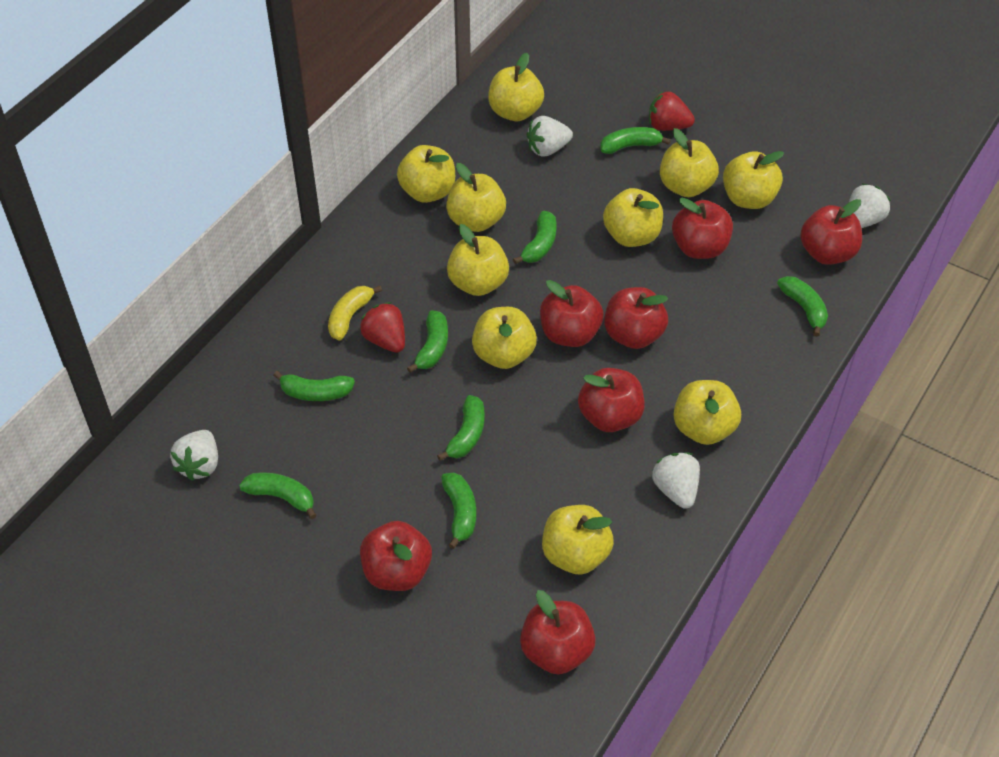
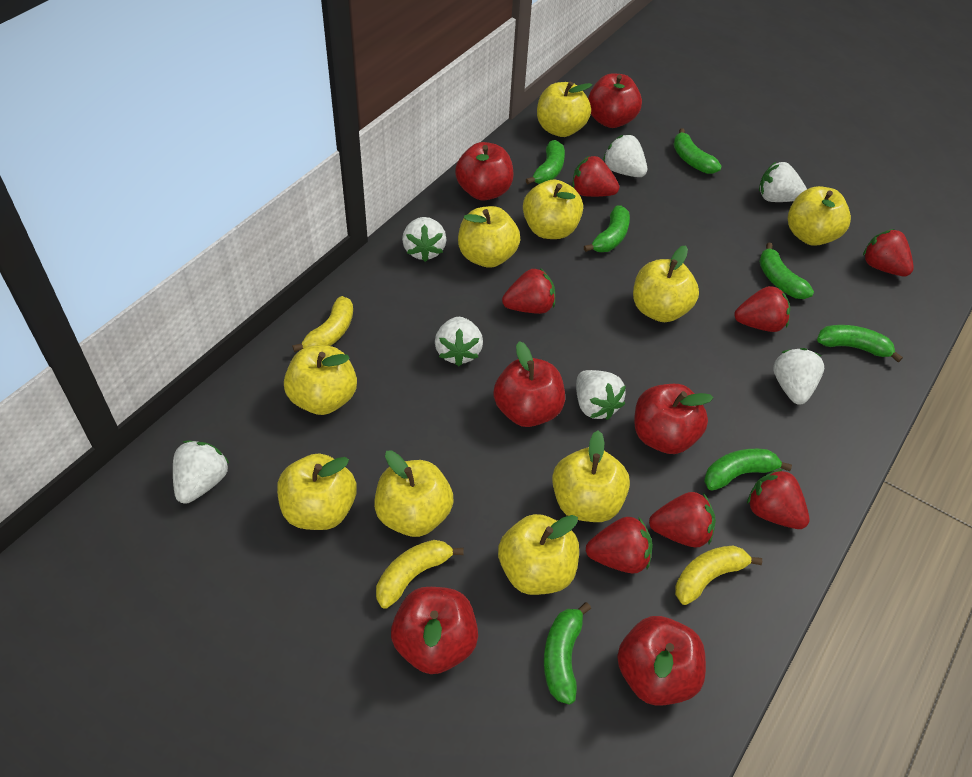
green banana: [239,472,317,519] [273,371,355,401] [407,310,448,373] [437,395,485,461] [441,472,476,549] [513,211,556,264] [600,127,671,154] [777,276,828,337] = 8 -> [526,140,565,184] [544,602,591,705] [584,205,630,252] [673,128,721,174] [704,449,792,491] [759,243,814,299] [817,325,903,362] = 7
red apple: [360,521,432,591] [520,590,596,674] [540,280,604,347] [578,368,645,432] [604,287,668,349] [672,198,733,259] [800,199,862,265] = 7 -> [391,587,478,674] [455,142,514,201] [493,341,565,427] [588,73,642,128] [617,616,706,706] [634,384,713,454] = 6
red strawberry: [360,302,405,353] [649,91,695,131] = 2 -> [502,268,555,314] [572,156,619,197] [586,517,653,573] [649,492,716,547] [734,286,790,332] [747,469,809,529] [863,229,914,276] = 7
white strawberry: [170,430,218,481] [526,116,573,157] [652,453,700,509] [849,184,891,228] = 4 -> [173,441,230,504] [402,217,446,262] [435,317,483,366] [576,370,626,420] [603,135,647,177] [759,162,807,202] [773,348,824,405] = 7
yellow banana: [328,286,382,341] = 1 -> [292,296,353,352] [376,540,464,609] [675,545,762,605] = 3

